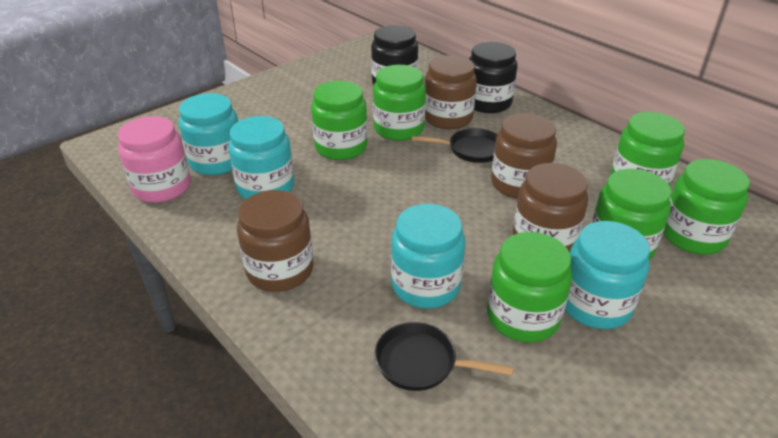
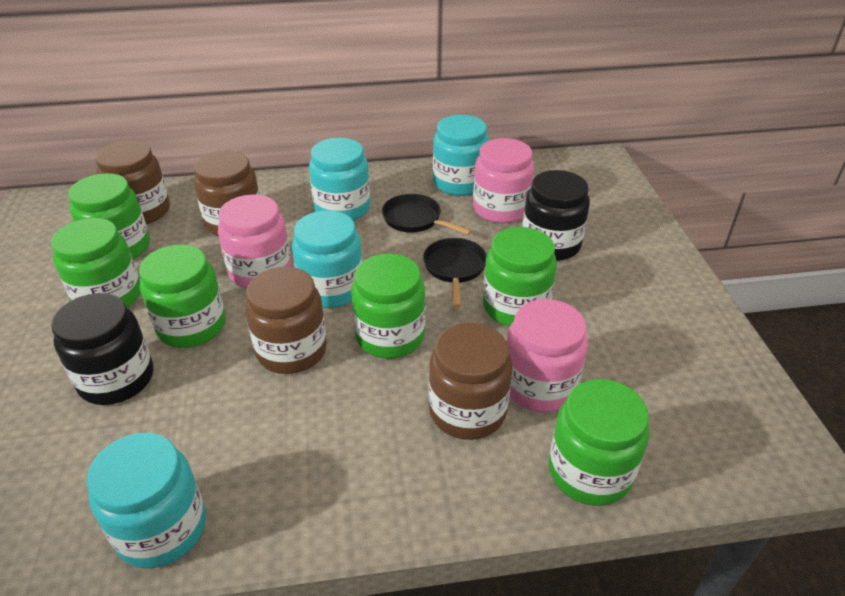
pink jar: [118,116,191,203] = 1 -> [218,194,292,288] [473,138,534,223] [507,299,588,412] = 3

